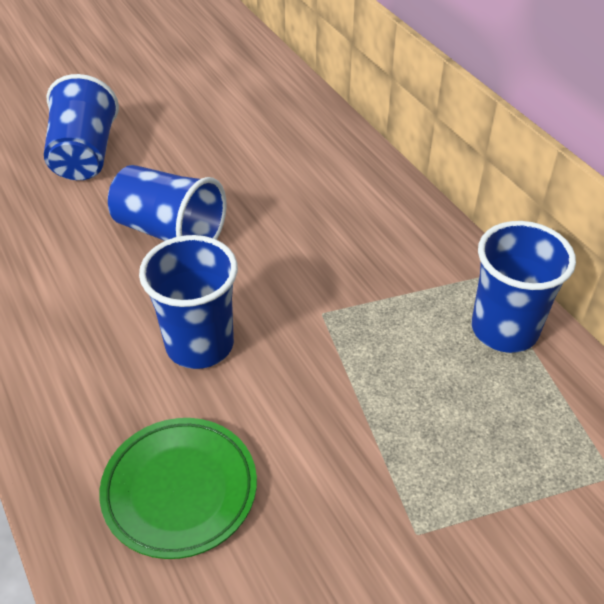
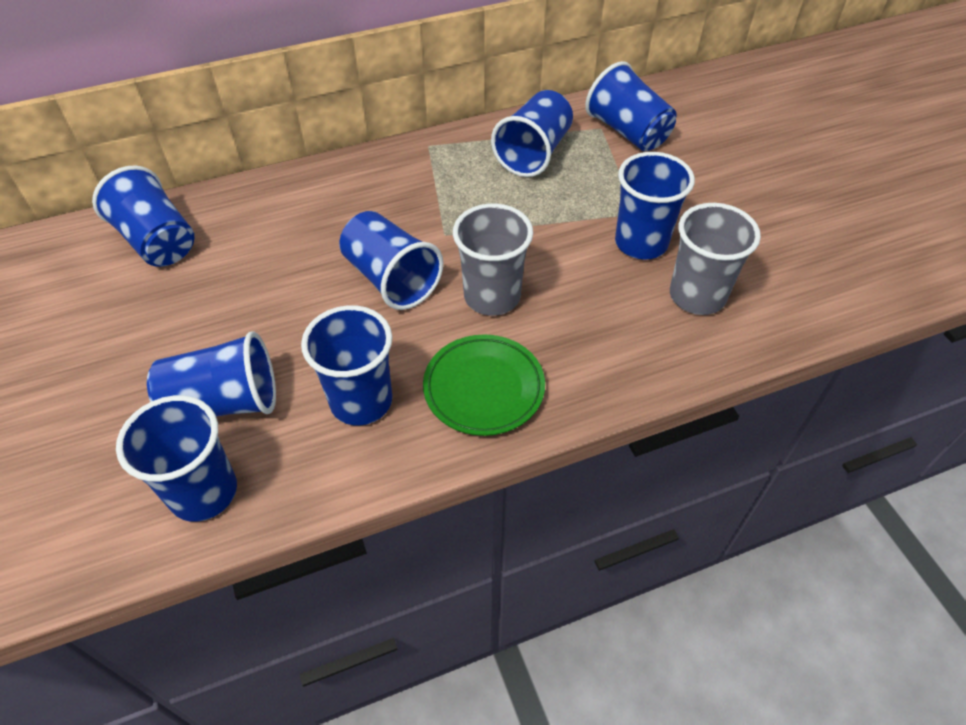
blue cup: [44,74,119,180] [108,165,227,241] [139,235,238,369] [472,221,576,353] = 4 -> [92,166,194,267] [116,395,237,522] [147,332,276,416] [301,305,392,425] [339,211,443,310] [491,90,573,177] [585,61,677,151] [615,152,695,260] = 8
grey cup: none = 0 -> [453,203,533,316] [670,203,761,315] = 2

